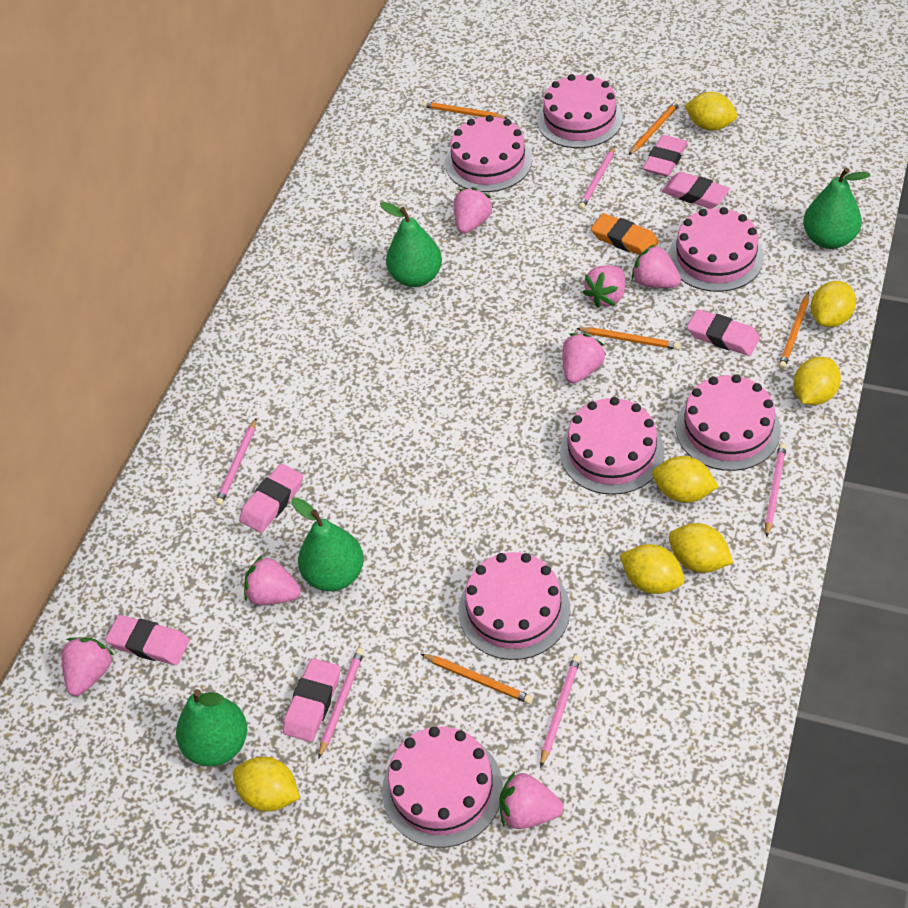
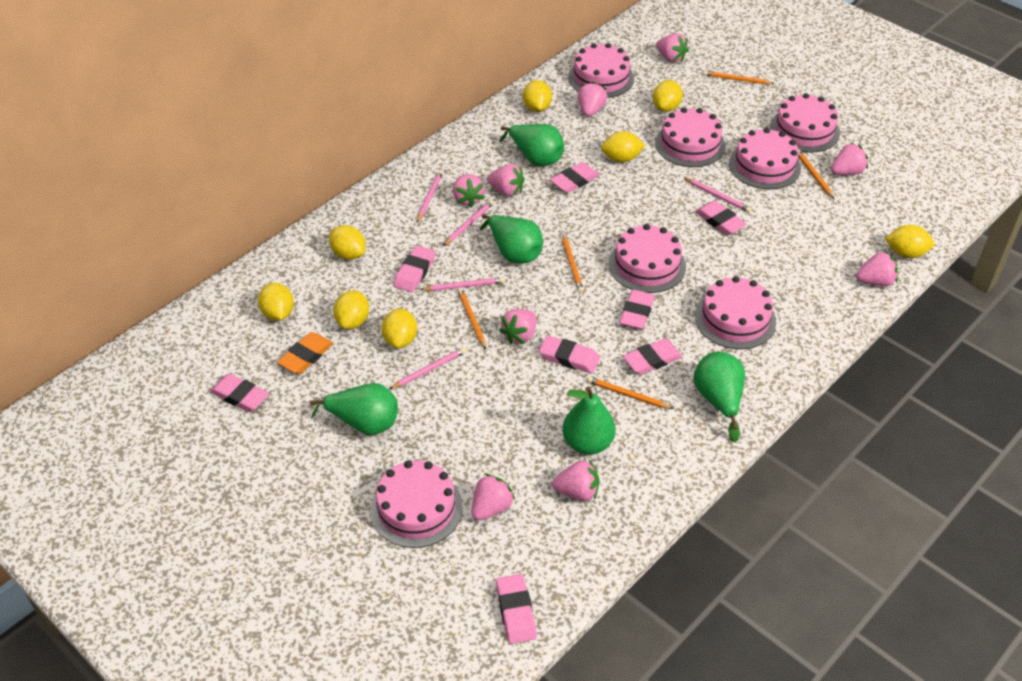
green pear: [176,689,247,766] [292,498,364,591] [380,202,442,287] [803,168,871,249] = 4 -> [310,383,398,435] [480,214,543,264] [499,124,564,166] [562,387,616,455] [694,352,745,442] = 5
pink eraser: [105,615,190,665] [239,464,303,533] [283,658,340,742] [643,135,688,177] [662,172,730,209] [687,309,760,356] = 6 -> [210,374,269,412] [393,245,436,292] [496,574,537,644] [539,336,600,373] [550,162,600,193] [619,290,655,329] [623,339,682,375] [695,201,747,235] = 8
pink strawberry: [62,637,114,696] [244,555,301,605] [454,187,493,234] [499,772,563,829] [562,333,606,384] [583,265,625,308] [632,244,681,288] = 7 -> [453,174,485,208] [472,474,515,521] [487,164,525,196] [499,309,536,344] [552,460,599,501] [578,82,607,117] [656,33,689,62] [831,142,868,175] [856,251,898,286] = 9
yellow lemon: [233,756,300,811] [620,544,685,594] [652,456,719,503] [669,523,733,573] [684,92,737,131] [794,357,841,405] [811,281,856,327] = 7 -> [258,283,294,321] [329,225,366,260] [333,291,369,329] [382,309,417,348] [523,80,552,112] [601,131,645,162] [653,80,683,112] [885,225,934,258] = 8

